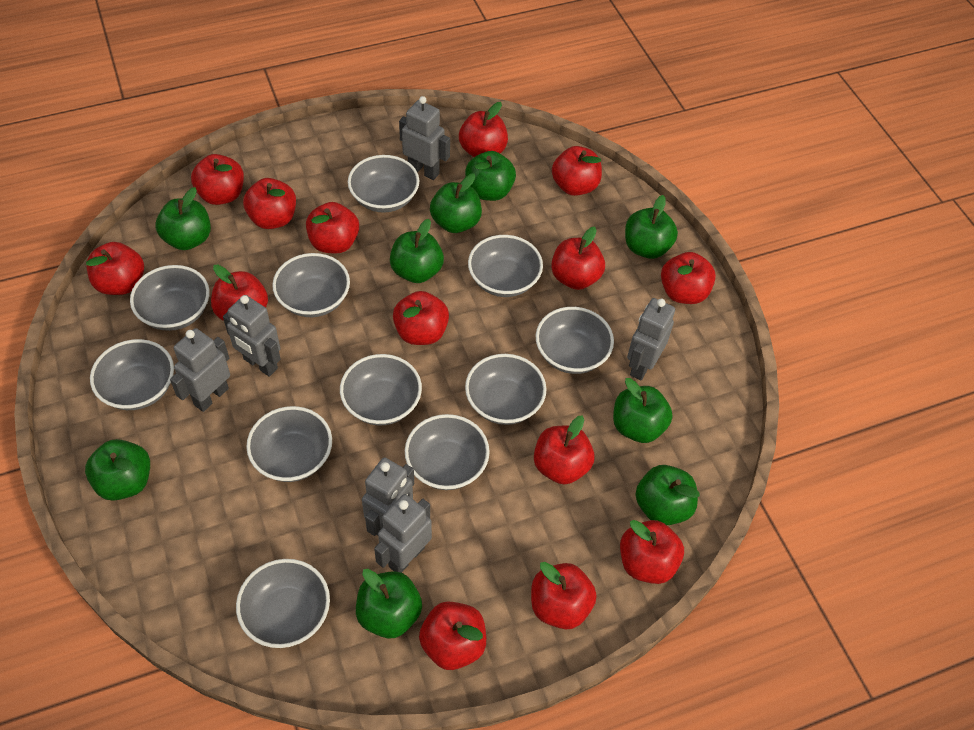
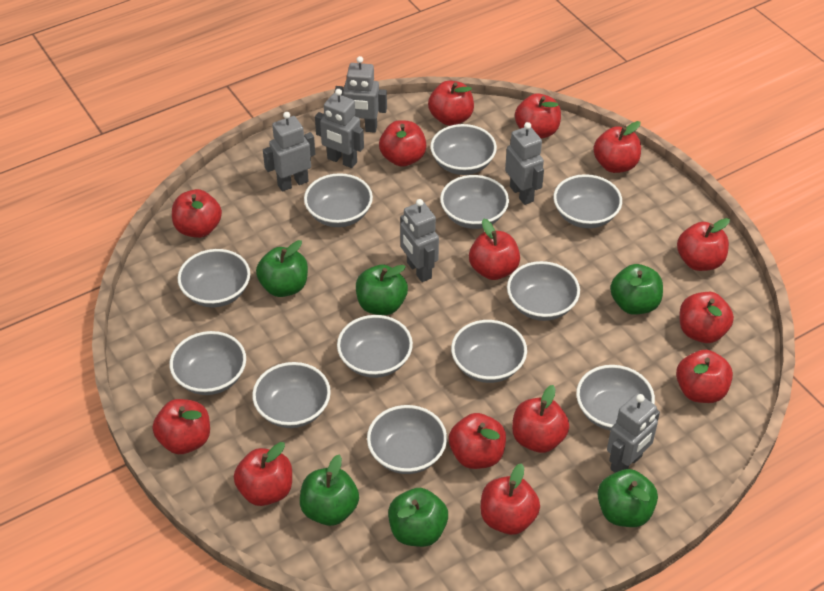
green apple: [85,439,150,501] [155,187,211,250] [356,569,422,638] [390,219,444,283] [430,174,482,233] [465,151,516,201] [613,378,673,443] [625,195,678,259] [635,465,700,525] = 9 -> [256,240,308,297] [300,455,359,526] [356,265,408,315] [388,488,448,547] [598,469,658,527] [610,264,663,315] = 6
grey bowl: [90,339,174,410] [130,265,210,331] [236,559,330,648] [246,406,332,482] [272,253,350,317] [340,354,422,426] [348,155,419,213] [405,414,490,490] [465,354,547,425] [468,235,543,297] [536,307,614,374] = 11 -> [170,331,246,395] [178,249,250,307] [252,362,331,428] [304,173,373,227] [337,315,413,378] [367,405,447,474] [430,124,497,175] [440,175,509,229] [451,320,527,383] [507,261,580,321] [553,174,622,228] [576,365,655,431] = 12

